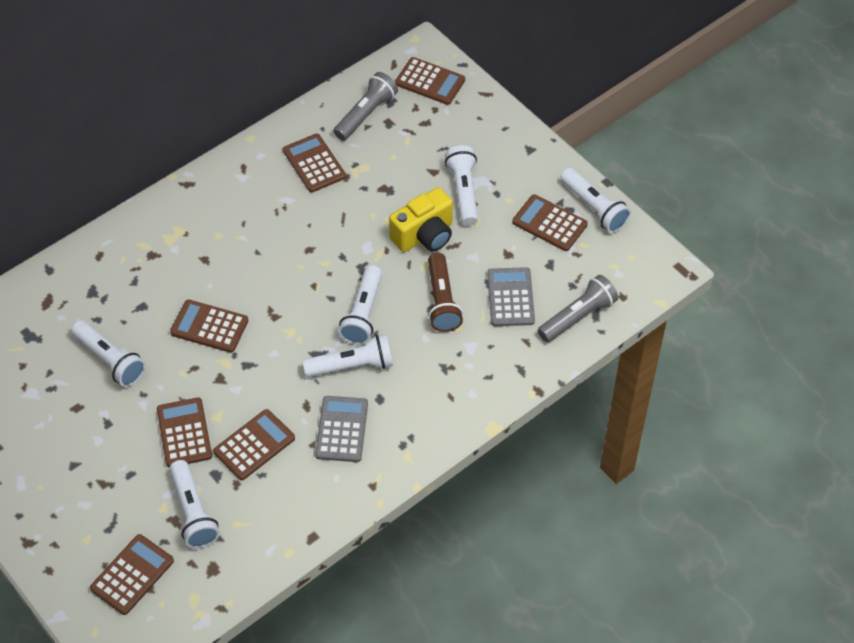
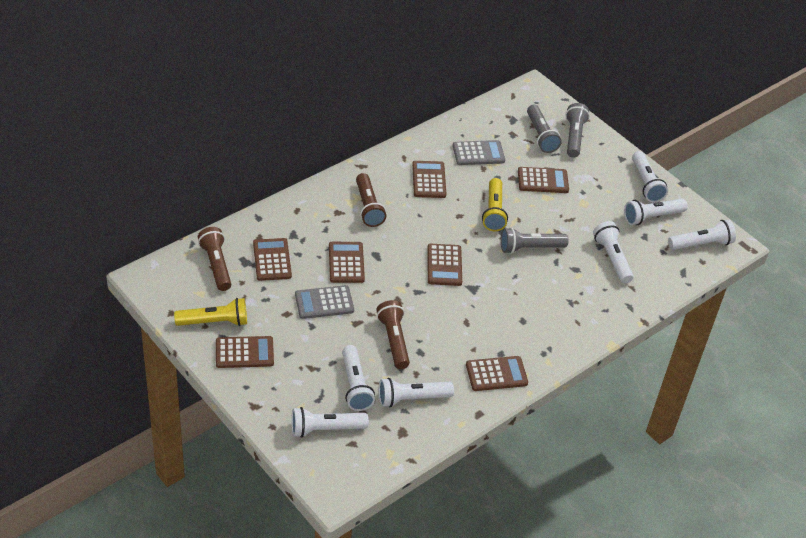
brown flashlight: [428,252,463,332] = 1 -> [198,227,231,291] [356,173,386,227] [376,300,410,369] = 3
grey flashlight: [333,72,398,141] [538,275,618,342] = 2 -> [501,227,569,254] [527,105,562,153] [566,103,590,158] = 3
white flashlight: [71,321,146,387] [169,460,220,549] [303,334,393,377] [338,265,382,345] [445,145,478,226] [561,168,631,233] = 6 -> [291,407,369,438] [342,345,375,411] [379,378,454,407] [593,221,634,283] [624,199,688,225] [632,151,668,202] [668,219,736,250] = 7
yellow camera: [389,187,453,252] = 1 -> none = 0
yellow flashlight: none = 0 -> [174,298,247,326] [482,178,508,231] = 2

